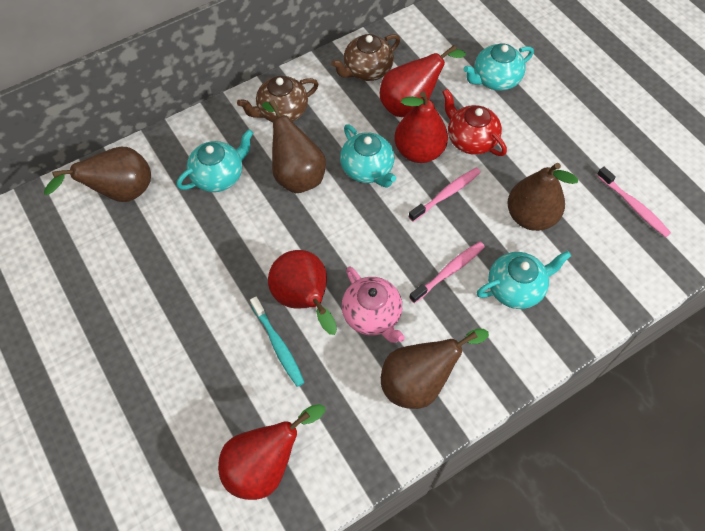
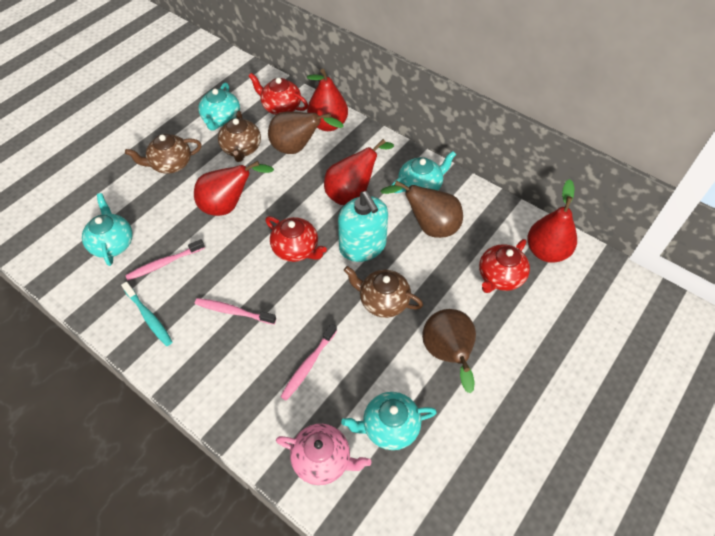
brown pear: [44,147,151,202] [262,100,326,193] [381,329,489,409] [507,163,578,231] = 4 -> [268,112,344,154] [380,180,463,238] [422,309,476,394] = 3
brown teapot: [237,76,318,122] [331,34,400,81] = 2 -> [125,134,202,174] [218,111,261,162] [344,266,423,318] = 3
red teapot: [442,89,507,156] = 1 -> [249,73,308,115] [265,216,327,262] [479,239,530,293] = 3
turquoise soap dispenser: none = 0 -> [338,191,388,262] = 1

